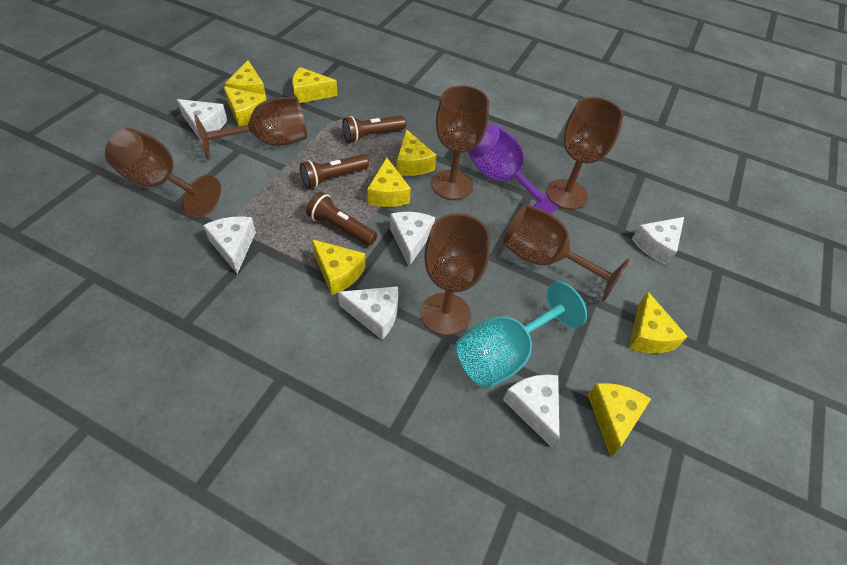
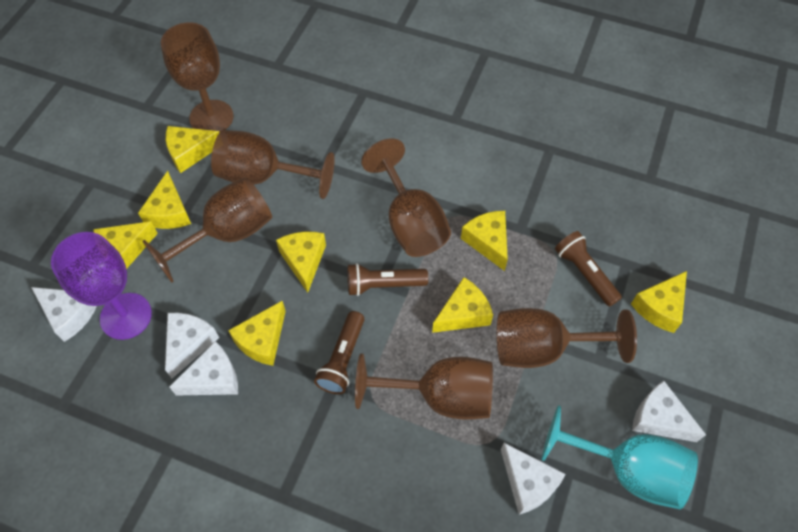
white cheese: [177,99,227,139] [203,216,256,274] [338,286,398,340] [390,212,435,267] [503,374,559,448] [632,217,684,265] = 6 -> [31,287,97,342] [165,313,219,378] [169,341,238,395] [501,443,566,515] [632,381,706,442] = 5

